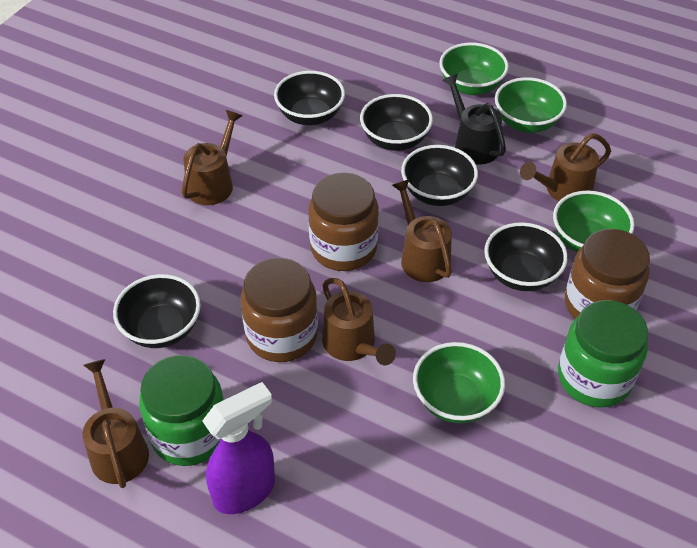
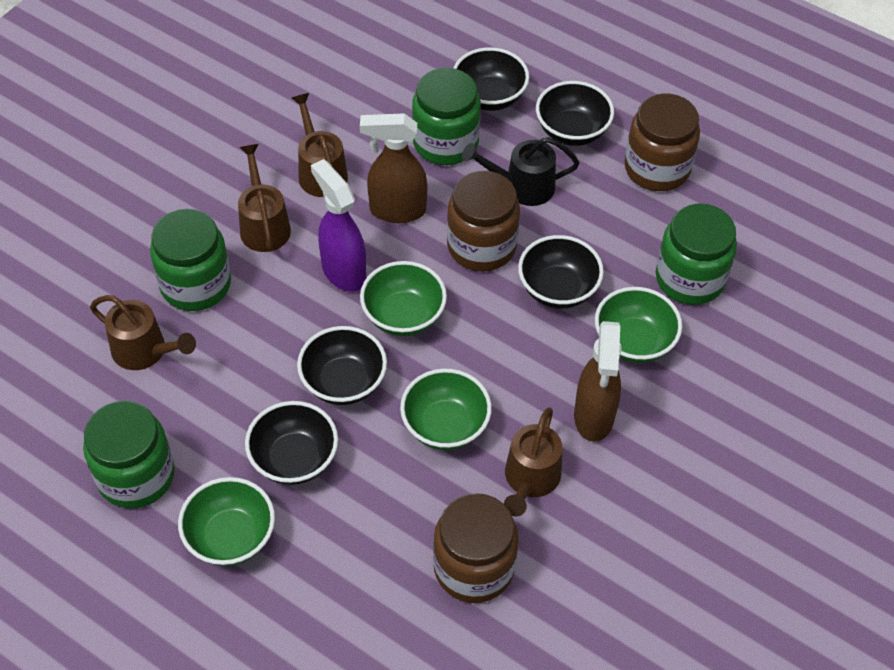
brown spray bottle: none = 0 -> [360,113,427,223] [574,321,622,442] = 2
brown watering can: [83,359,149,488] [182,110,242,205] [322,278,396,365] [392,179,452,282] [520,133,611,201] = 5 -> [90,295,196,370] [238,144,291,252] [292,93,348,197] [504,407,562,517] = 4
green jar: [139,355,224,466] [558,300,648,408] = 2 -> [83,401,175,508] [150,209,231,311] [412,68,481,165] [656,203,737,305] = 4

